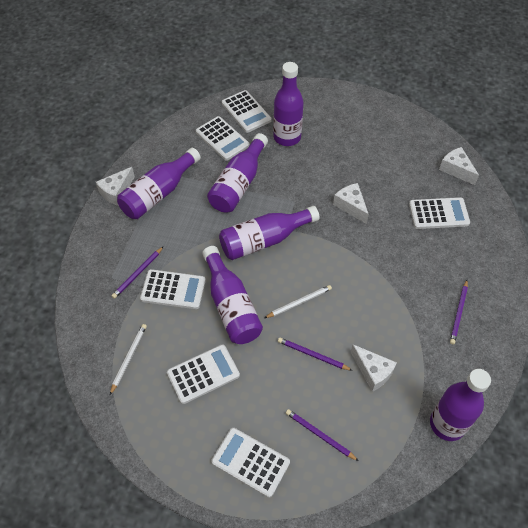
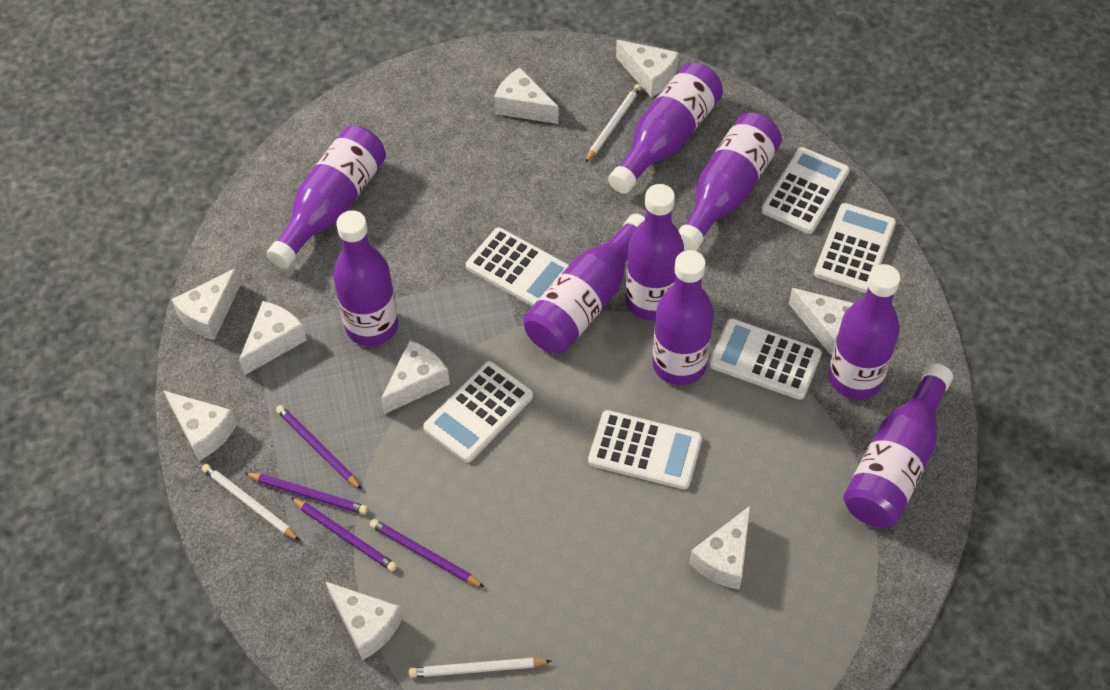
purple bottle: [117,148,201,219] [202,246,263,344] [207,133,268,212] [219,206,320,260] [273,62,304,146] [430,369,491,441] = 6 -> [267,126,386,269] [333,210,398,346] [523,214,645,354] [608,63,723,194] [626,184,684,321] [652,250,714,385] [678,113,782,251] [828,264,901,399] [843,363,953,528] = 9
white cheese: [96,167,135,206] [333,183,369,224] [351,345,397,392] [439,147,479,185] = 4 -> [163,390,237,461] [171,268,241,340] [239,301,307,375] [325,581,402,660] [381,340,450,414] [494,68,559,124] [616,40,679,98] [689,506,750,590] [789,288,854,355] = 9
white pencil: [110,324,147,395] [265,285,332,318] = 2 -> [202,464,300,541] [409,658,551,678] [585,84,642,163] = 3

